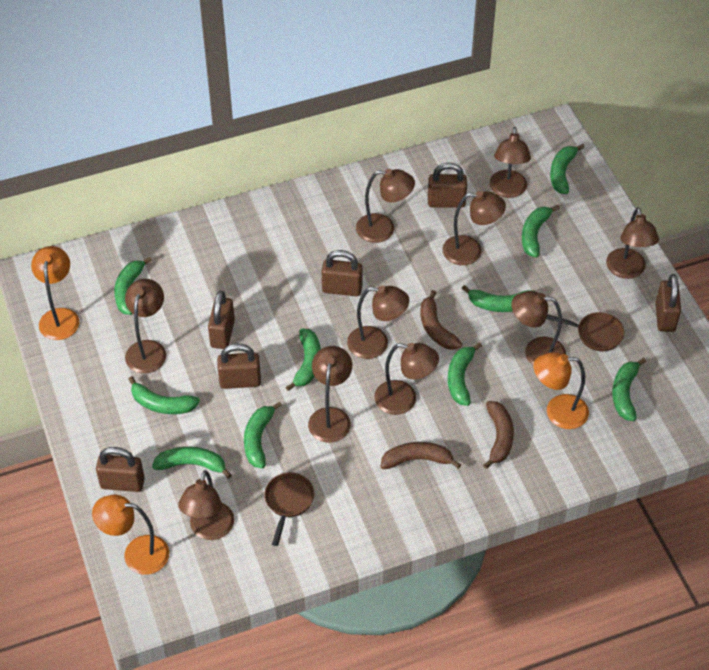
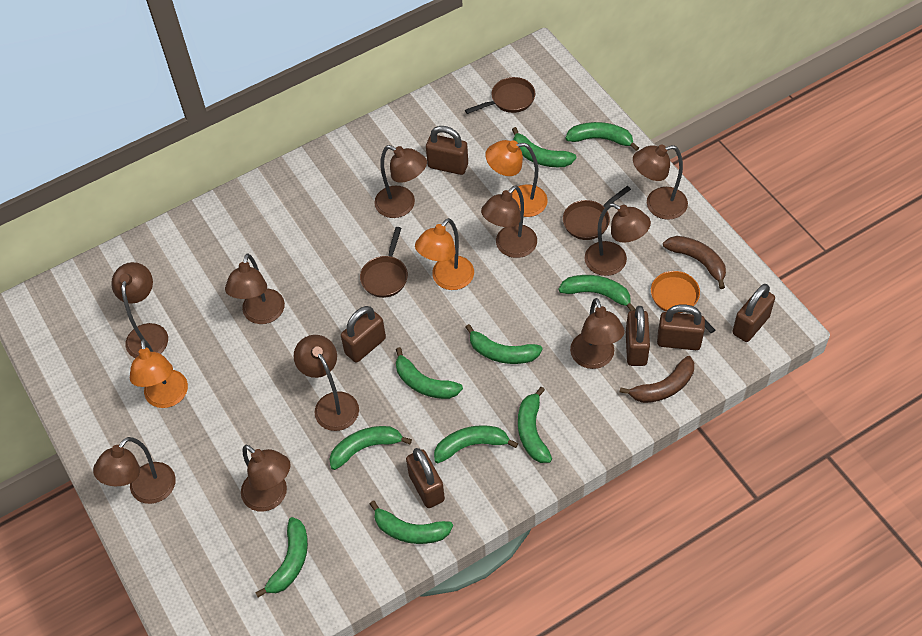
brown banana: [381,442,461,469] [420,290,462,350] [483,401,514,469] = 3 -> [620,356,694,403] [663,236,726,289] = 2
brown pan: [264,472,314,546] [546,312,625,351] = 2 -> [360,227,408,298] [465,77,535,114] [563,186,631,240] = 3
orange pan: none = 0 -> [651,271,715,333] = 1

